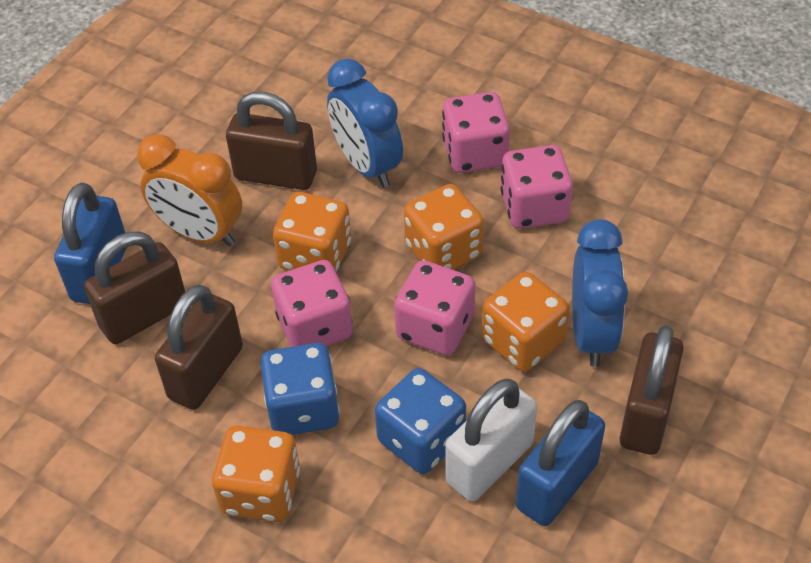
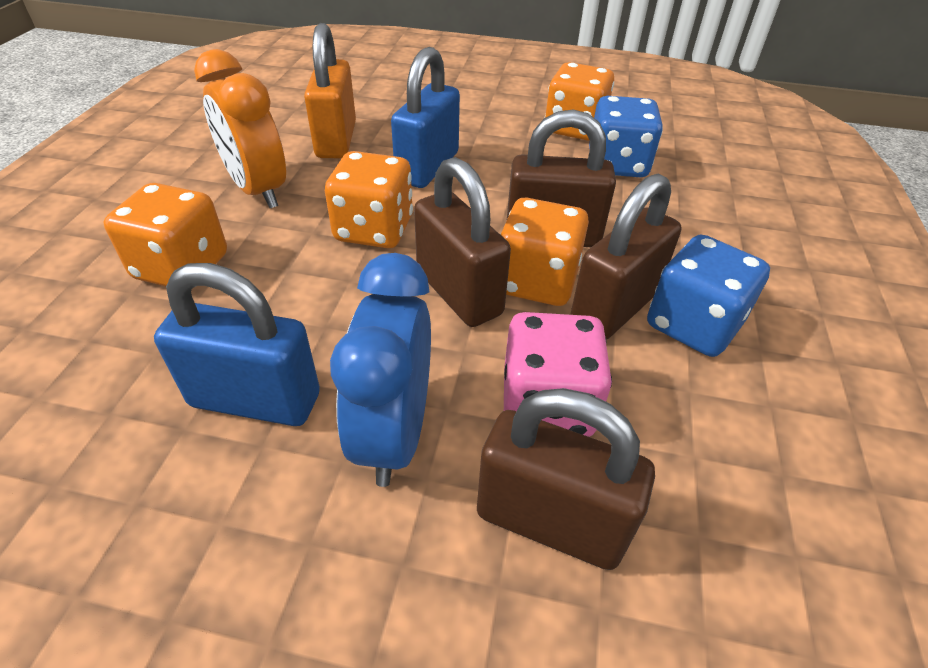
blue clock: [327,59,403,188] [572,219,628,367] = 2 -> [330,253,431,487] = 1
orange padlock: none = 0 -> [304,23,356,158] = 1
pink dice: [271,260,353,347] [394,260,475,356] [442,92,510,173] [500,145,573,229] = 4 -> [504,312,612,437] = 1
white padlock: [445,379,537,502] = 1 -> none = 0

